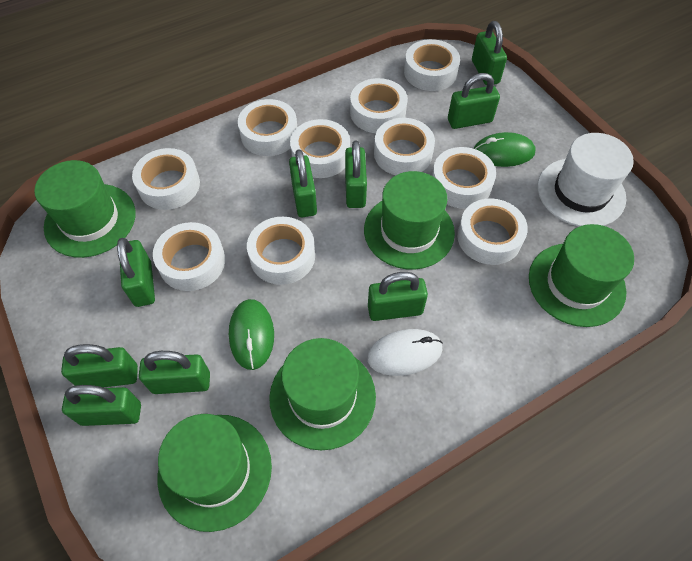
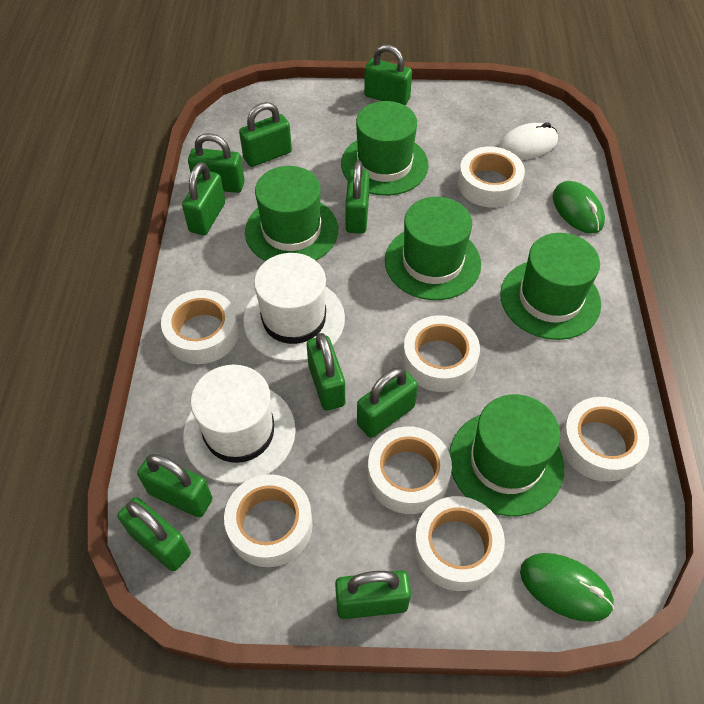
green padlock: [61,344,138,387] [62,385,141,426] [117,238,155,307] [139,351,210,394] [289,149,317,217] [345,141,367,208] [368,272,428,321] [448,73,500,129] [472,21,507,86] = 9 -> [117,497,191,571] [137,454,213,518] [182,162,225,235] [188,133,245,193] [239,102,292,167] [307,333,345,411] [335,570,411,619] [345,160,369,234] [357,368,418,438] [364,44,412,106] = 10
white hat: [538,133,634,226] = 1 -> [183,365,296,484] [243,253,345,362] = 2
white tape: [132,148,200,210] [153,222,225,291] [238,99,297,156] [247,217,315,285] [290,119,350,178] [350,78,408,133] [374,118,435,175] [404,39,460,91] [432,147,496,208] [457,198,528,265] = 10 -> [161,290,239,364] [224,474,313,567] [368,426,452,514] [403,315,480,392] [414,496,505,591] [458,146,525,208] [560,397,649,482] = 7

